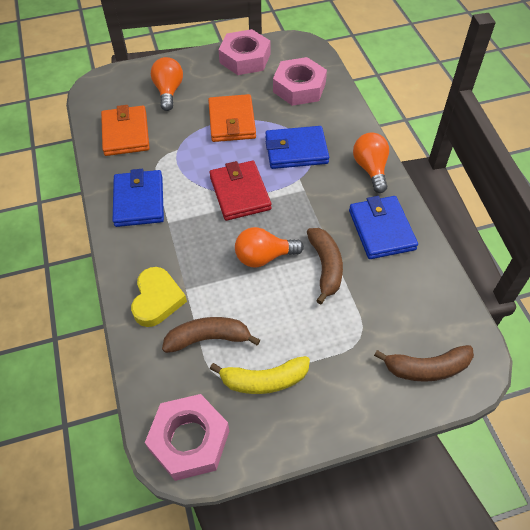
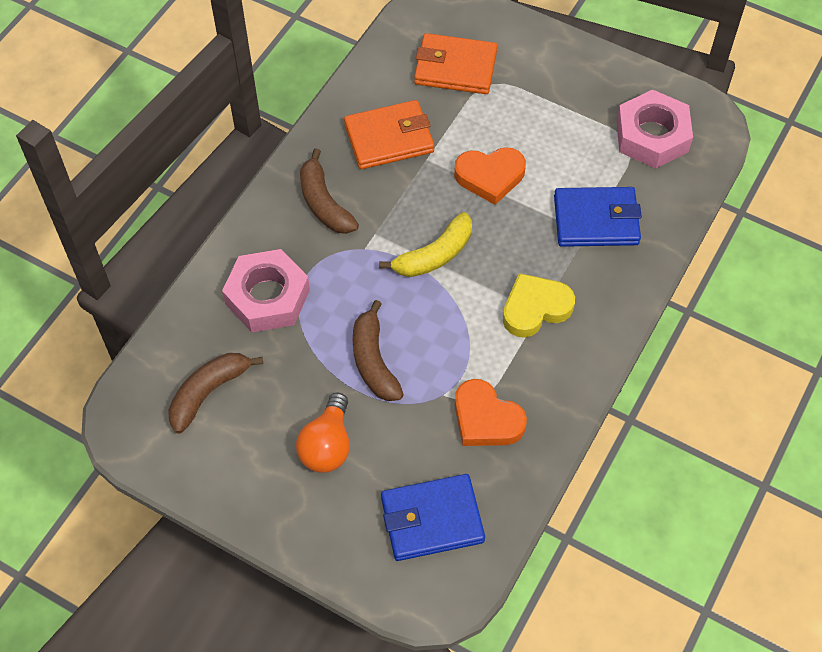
blue wallet: [112,169,164,227] [265,126,329,169] [349,196,418,259] = 3 -> [381,474,485,561] [554,187,642,247] = 2
orange heart: none = 0 -> [454,147,526,205] [455,379,527,446] = 2
orange light bulb: [151,57,183,111] [235,227,304,267] [353,132,389,193] = 3 -> [296,392,350,473] = 1
pink nut: [145,394,229,481] [218,29,270,75] [273,57,327,106] = 3 -> [222,249,310,332] [616,89,693,168] = 2
red wallet: [209,161,271,221] = 1 -> none = 0

